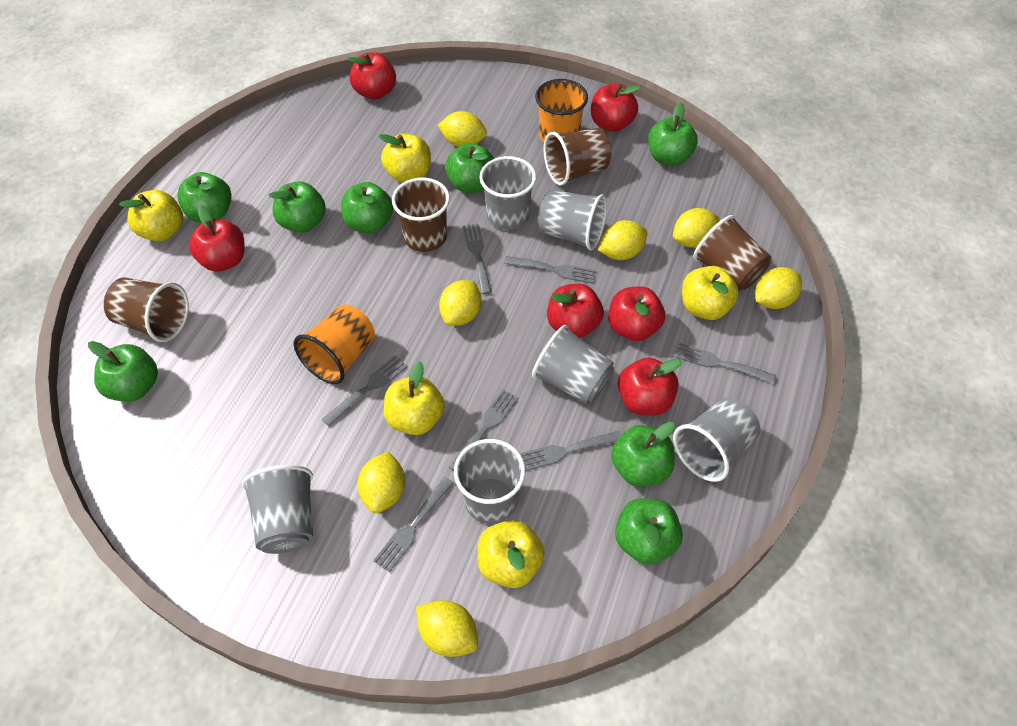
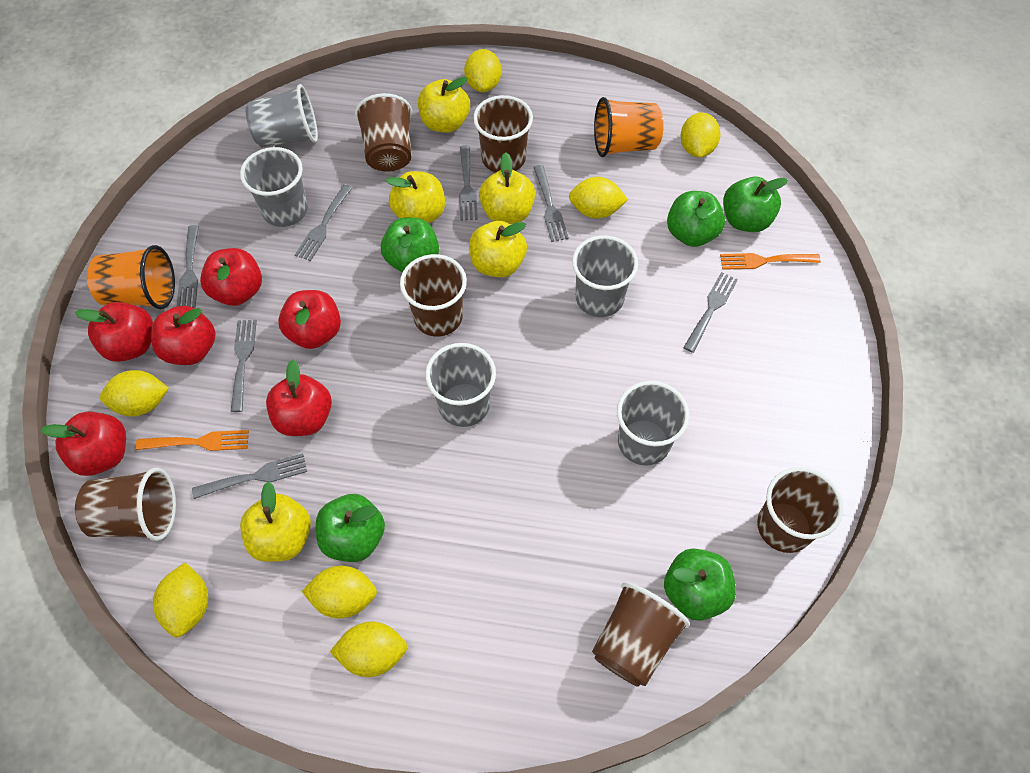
brown cup: [104,277,189,342] [392,178,450,252] [544,128,611,186] [693,215,771,291] = 4 -> [75,468,176,541] [355,93,412,172] [400,254,467,337] [473,95,533,173] [592,582,690,687] [757,467,844,553] = 6
green apple: [88,341,158,402] [177,172,232,223] [269,181,326,233] [341,182,393,233] [445,143,494,193] [611,422,675,487] [615,498,683,565] [648,103,698,166] = 8 -> [316,494,385,562] [381,218,439,272] [664,548,736,621] [667,191,725,247] [723,177,788,232] = 5
grey cup: [242,465,313,554] [454,439,526,524] [479,156,536,230] [532,325,614,404] [538,190,607,251] [673,397,761,482] = 6 -> [240,147,308,227] [246,84,318,147] [425,343,496,427] [572,235,638,317] [617,381,689,466] = 5
orange fork: none = 0 -> [135,430,249,451] [720,253,821,270] = 2

